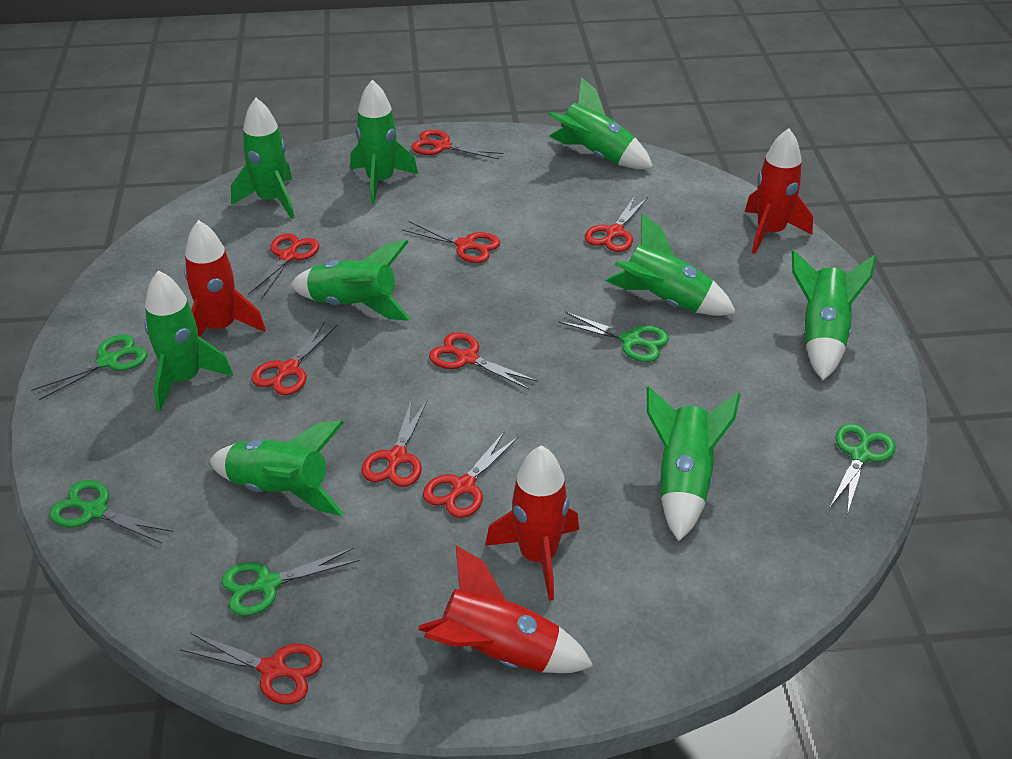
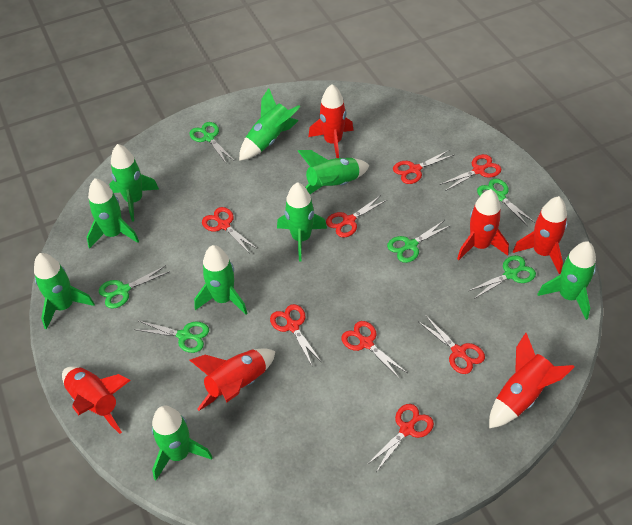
green scissors: [31,335,147,400] [49,480,173,543] [221,548,359,616] [559,312,669,362] [830,423,896,514] = 5 -> [99,265,170,309] [137,321,209,353] [189,122,233,163] [387,221,451,263] [468,255,536,299] [477,178,535,226] = 6
red rocket: [184,220,266,337] [418,545,594,673] [485,445,579,601] [745,128,813,254] = 4 -> [62,366,131,434] [190,348,276,411] [308,84,354,158] [457,189,509,260] [489,333,574,428] [513,196,567,274] = 6
red scissors: [180,633,322,705] [248,234,319,299] [251,321,338,395] [362,398,427,487] [402,221,500,263] [411,130,504,159] [423,431,519,518] [429,332,538,390] [585,196,648,252] = 9 -> [202,207,257,252] [270,304,321,366] [326,195,387,237] [341,321,407,379] [367,404,434,472] [393,150,454,184] [419,315,485,374] [440,154,501,191] = 8

